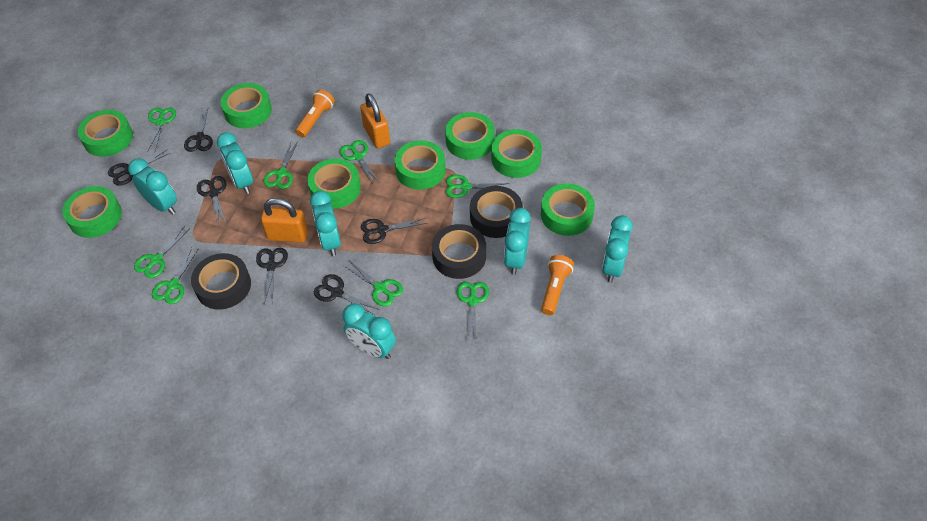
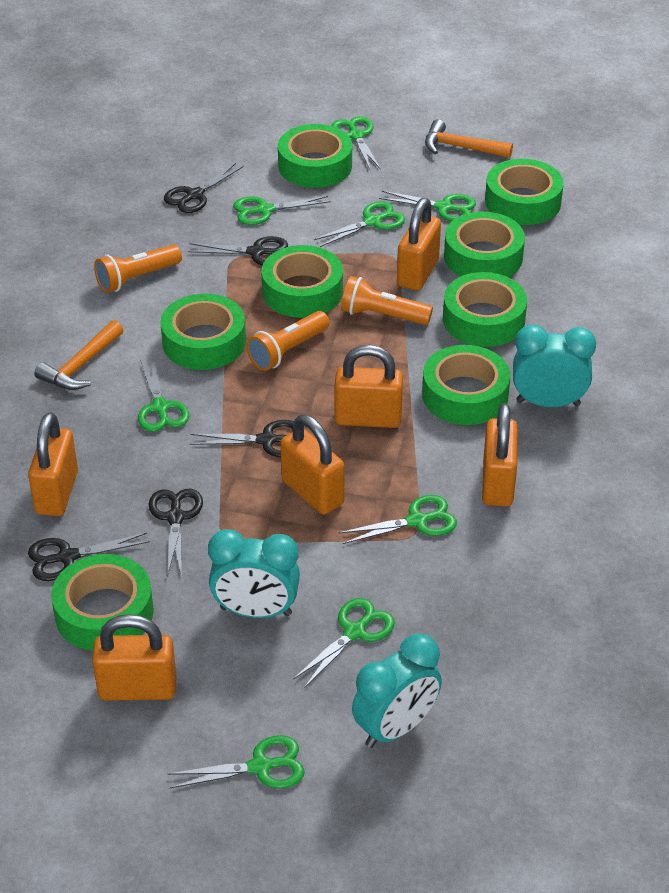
black scissors: [108,149,170,186] [184,108,213,152] [197,176,227,226] [256,248,288,304] [314,274,379,315] [361,218,427,244] = 6 -> [28,533,150,581] [149,489,203,577] [164,163,244,213] [188,236,288,266] [190,420,294,457] = 5
black tape: [191,253,251,310] [432,224,486,279] [470,186,523,238] = 3 -> none = 0
orange flashlight: [295,89,335,137] [541,255,574,315] = 2 -> [94,245,182,293] [246,311,330,371] [341,276,433,325] = 3
orange hammer: none = 0 -> [34,320,124,390] [425,119,513,158] = 2
orange padlock: [261,198,308,243] [360,93,390,148] = 2 -> [28,412,78,516] [92,614,177,701] [280,414,345,515] [335,345,403,428] [397,198,441,291] [482,403,518,507] = 6
turquoise clock: [128,159,177,215] [217,132,253,194] [310,191,341,256] [342,303,396,359] [504,208,531,275] [602,215,633,283] = 6 -> [208,529,300,618] [352,634,442,748] [513,324,596,407] = 3

